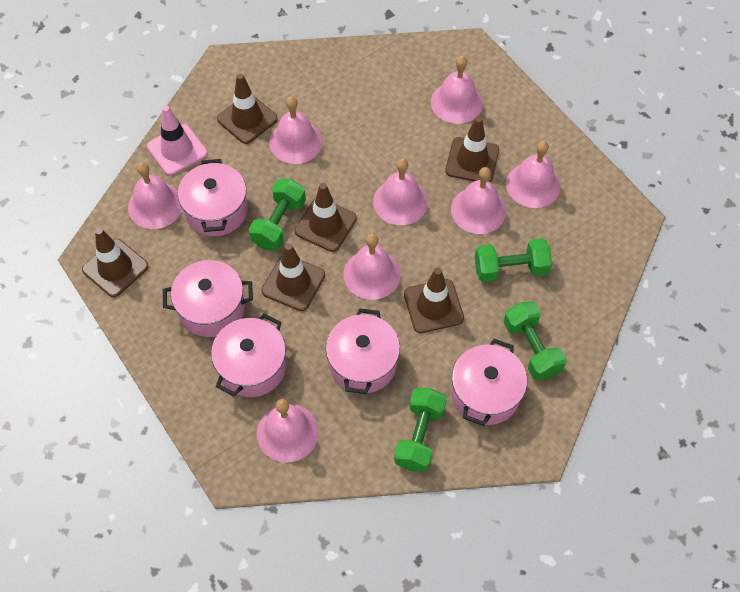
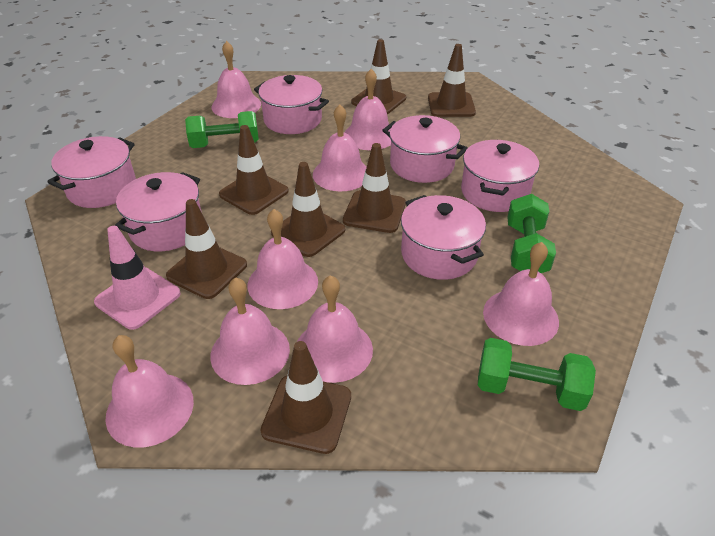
brown traffic cone: [82,228,149,297] [217,73,278,144] [261,243,325,311] [295,183,357,252] [404,268,464,333] [445,116,499,182] = 6 -> [166,199,247,299] [219,125,289,215] [260,341,351,454] [271,162,345,257] [343,143,406,233] [351,39,406,114] [428,44,476,117] = 7
green dumbbell: [249,179,306,250] [394,388,447,472] [475,238,552,282] [504,301,566,380] = 4 -> [185,111,259,148] [478,338,596,411] [507,194,556,273] = 3
pink pot: [163,260,253,337] [178,159,248,236] [211,313,286,397] [326,308,400,394] [451,339,527,426] = 5 -> [47,136,136,208] [115,172,202,251] [254,75,329,134] [382,115,468,183] [401,195,486,280] [461,140,539,212] = 6

